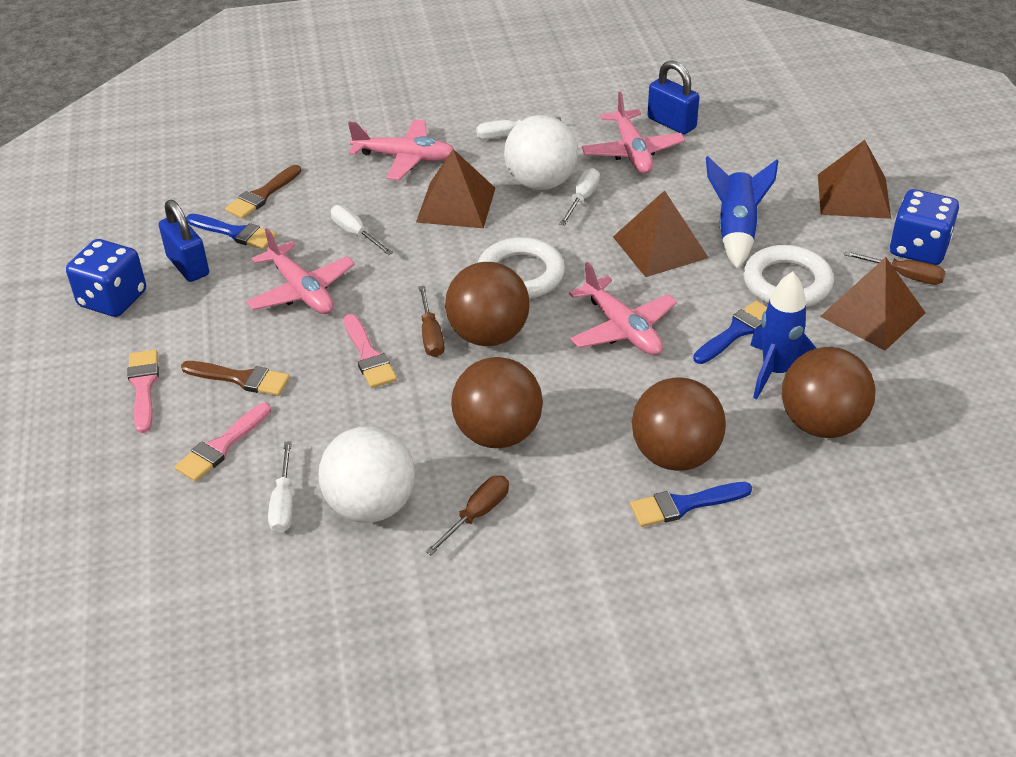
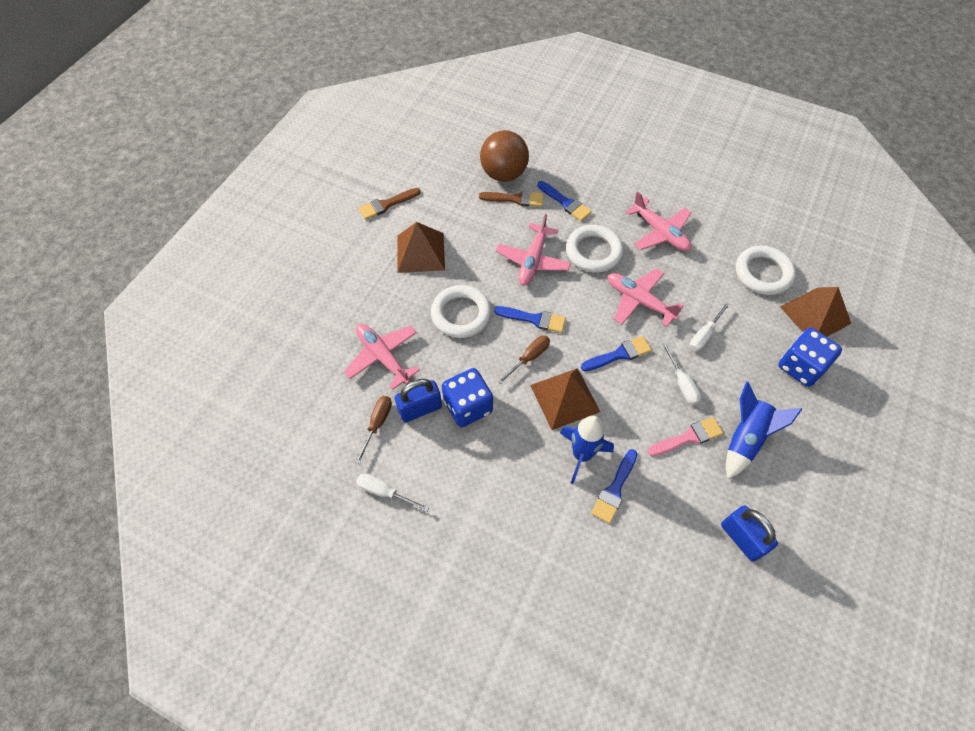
blue brush: [186,214,277,249] [630,482,752,527] [693,301,767,364] = 3 -> [494,306,566,333] [537,181,592,221] [581,336,652,371] [591,449,637,524] = 4
brown ball: [445,262,530,346] [451,357,543,448] [632,377,726,471] [782,347,875,438] = 4 -> [480,130,529,182] = 1
brown pyramid: [416,149,495,228] [613,190,709,277] [818,140,891,219] [820,257,926,351] = 4 -> [397,222,445,273] [530,368,600,430] [780,287,851,337] = 3
brown screwdriver: [419,286,445,357] [425,476,509,555] [844,251,946,285] = 3 -> [355,396,392,464] [497,335,550,384] = 2
pink brush: [127,350,159,433] [175,403,271,482] [344,314,397,388] = 3 -> [648,417,723,456] = 1
white ball: [319,426,415,523] [504,115,578,190] = 2 -> none = 0
white ring: [478,237,565,299] [743,245,834,307] = 2 -> [431,285,491,338] [566,225,623,273] [736,245,796,295] = 3
white screwdriver: [268,441,293,533] [331,205,393,255] [476,117,561,139] [559,168,600,225] = 4 -> [356,473,429,512] [662,342,701,405] [689,302,730,351] = 3

